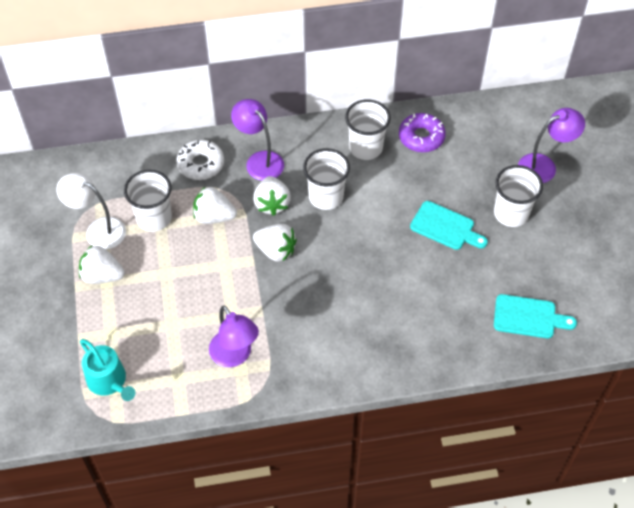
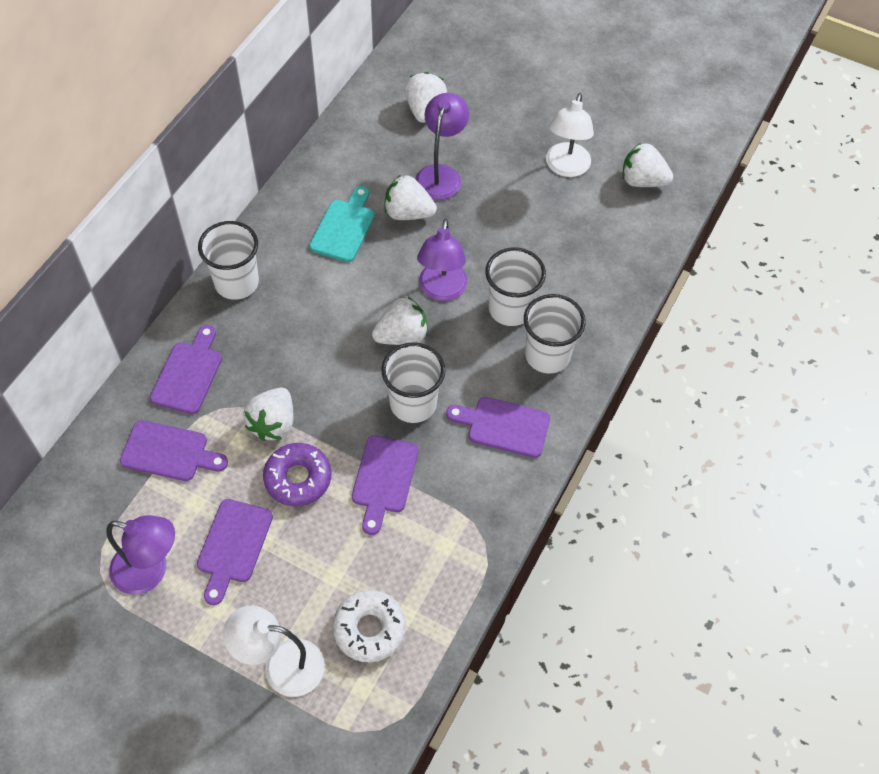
purple cutting board: none = 0 -> [120,420,228,481] [150,325,222,414] [197,499,273,605] [352,435,418,535] [446,397,550,458] = 5
turquoise cutting board: [410,201,488,250] [494,294,577,338] = 2 -> [309,186,375,262] = 1
turquoise watering can: [80,339,135,401] = 1 -> none = 0
white lamp: [56,173,126,249] = 1 -> [223,605,325,697] [546,93,594,177] = 2
white strawberry: [79,245,125,284] [193,186,237,224] [253,176,291,216] [253,224,297,262] = 4 -> [243,387,293,441] [372,297,428,345] [385,175,437,220] [405,72,447,123] [622,143,673,187] = 5

